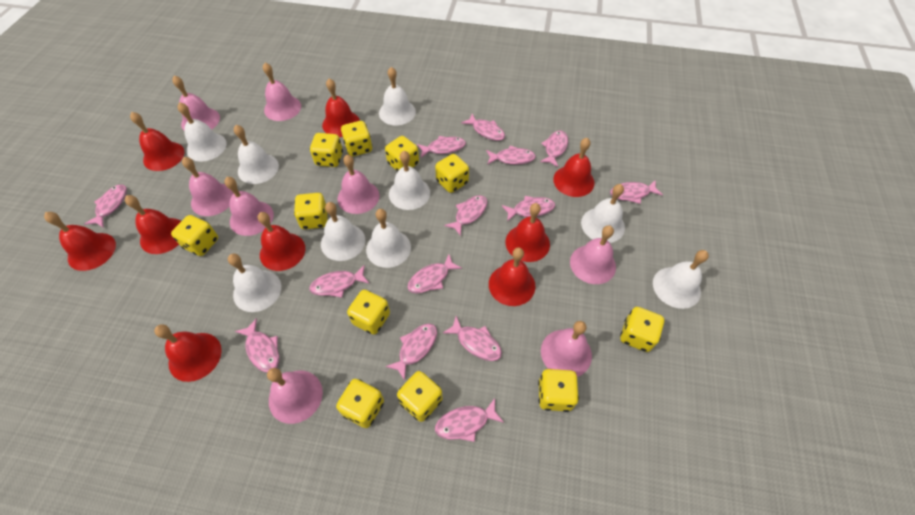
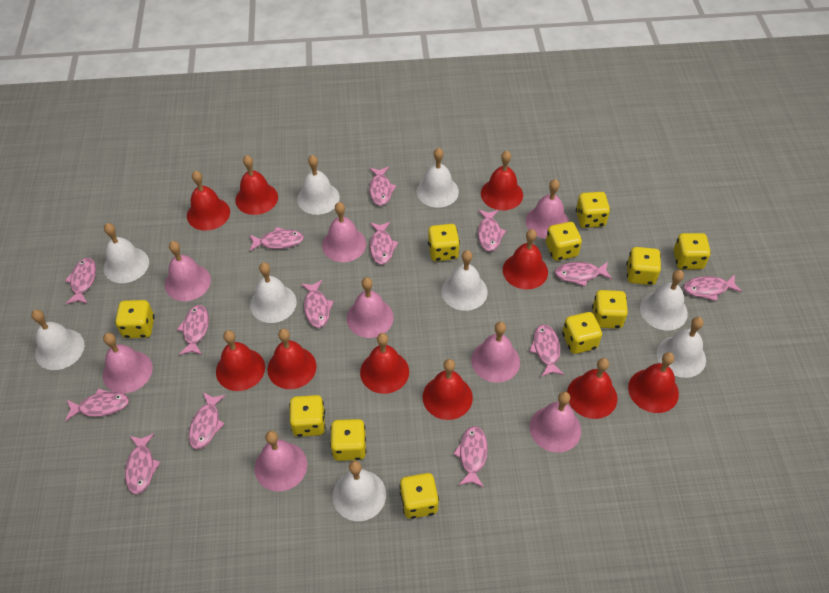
red bell: [44,212,116,271] [125,195,181,254] [130,112,184,171] [154,324,222,382] [258,212,305,271] [322,78,360,137] [489,248,535,306] [506,203,550,262] [553,138,595,197] = 9 -> [187,171,230,230] [216,330,265,391] [235,155,278,215] [267,329,317,389] [360,333,409,394] [423,359,473,420] [481,151,523,210] [503,229,548,290] [567,358,617,419] [628,352,679,413] = 10

